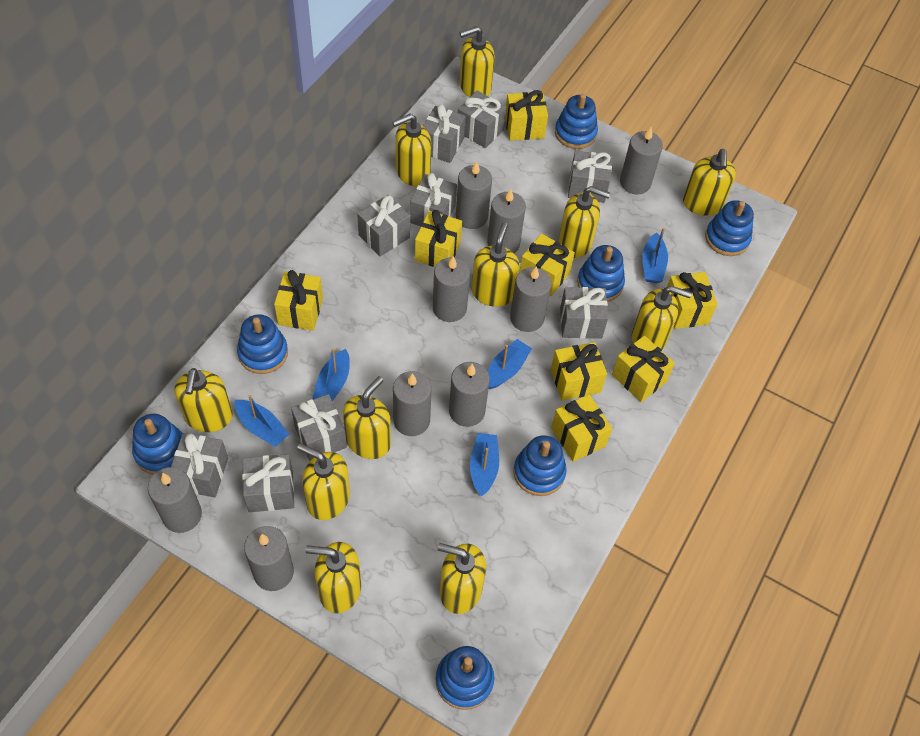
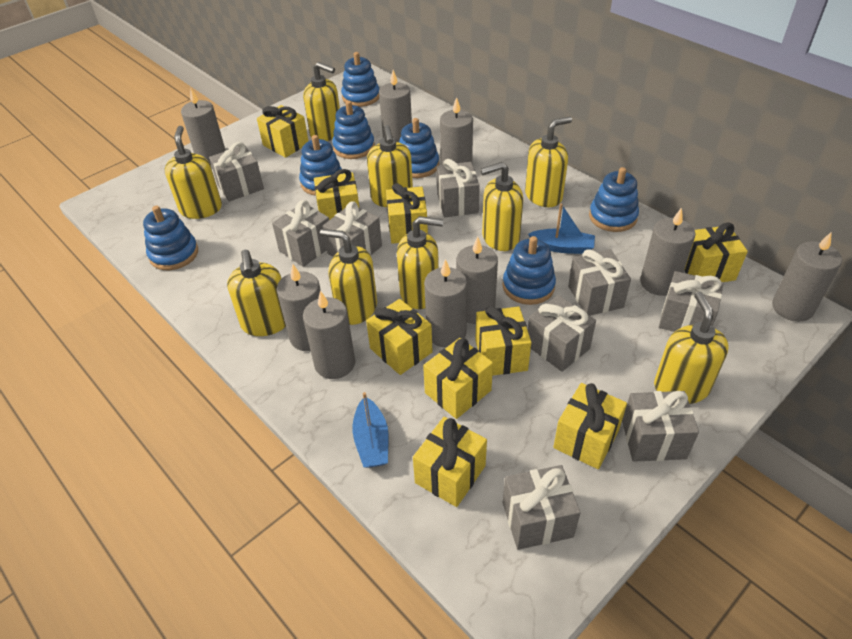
blue boat: [235,395,289,447] [312,348,350,402] [470,433,499,497] [488,339,532,389] [642,228,668,283] = 5 -> [352,392,389,468] [528,203,595,254] = 2
yellow gift: [274,270,323,331] [415,210,462,267] [505,90,548,140] [519,234,575,296] [551,342,607,401] [551,394,612,462] [612,336,675,402] [667,272,718,329] = 8 -> [257,105,308,158] [314,169,359,220] [366,299,433,375] [386,183,428,244] [413,417,487,507] [423,338,493,419] [475,306,531,376] [553,383,627,469] [684,223,748,282] = 9
yellow soap dispenser: [175,368,233,432] [297,444,350,520] [305,542,361,613] [343,376,391,459] [392,114,431,186] [438,543,486,614] [459,26,495,97] [471,222,520,307] [559,186,610,258] [632,286,692,350] [683,149,736,216] = 11 -> [165,126,222,219] [227,250,286,336] [303,62,340,141] [320,229,377,325] [367,125,413,207] [397,216,443,309] [480,162,523,251] [525,116,572,207] [654,292,729,404] = 9

